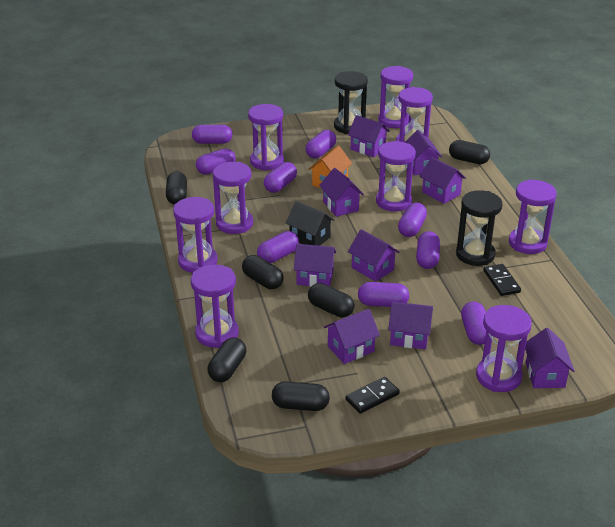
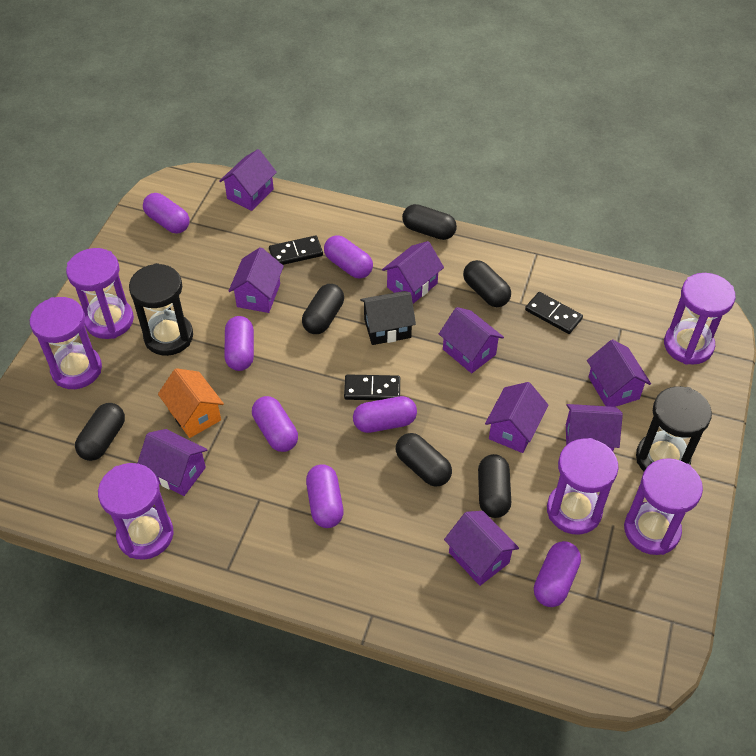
black domino: [346,377,400,414] [484,264,521,296] = 2 -> [269,236,323,265] [344,374,400,400] [525,292,583,334] = 3
purple capsule: [192,125,233,144] [196,148,236,175] [257,231,299,263] [264,162,297,193] [306,130,336,158] [358,282,409,307] [398,203,427,237] [416,231,440,269] [461,302,486,345] = 9 -> [143,193,190,233] [224,316,254,371] [252,396,298,452] [306,464,343,528] [324,235,373,279] [353,396,417,433] [534,541,581,607] = 7
purple hourglass: [173,197,218,273] [191,264,239,348] [213,162,253,234] [248,104,284,171] [376,141,416,212] [378,66,413,128] [396,87,433,142] [476,305,532,392] [509,179,556,254] = 9 -> [30,297,102,389] [66,248,134,339] [98,463,174,560] [547,438,619,535] [624,458,703,555] [664,273,736,365] = 6

